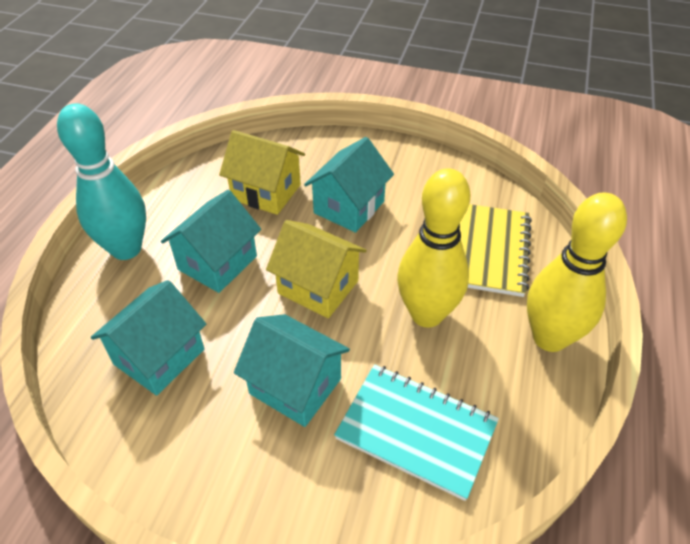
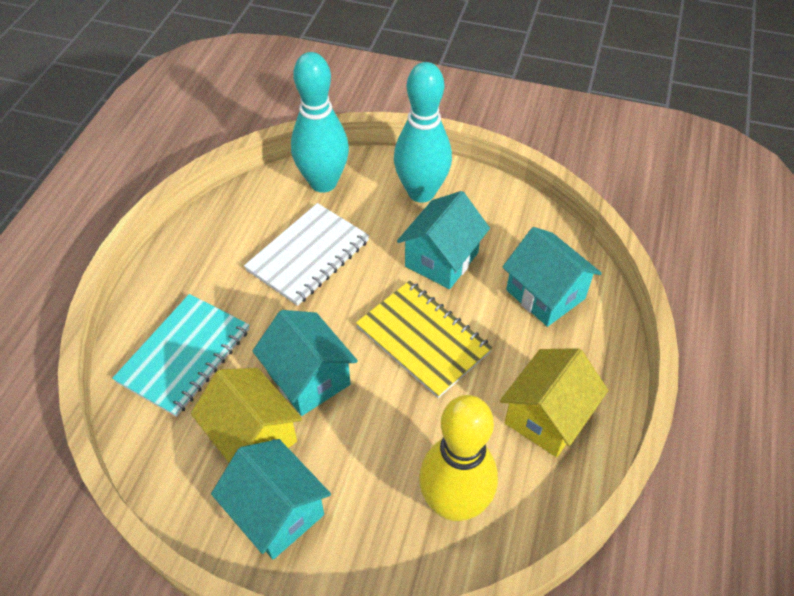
turquoise bowling pin: [57,103,146,260] = 1 -> [291,52,349,193] [394,62,452,203] = 2
white notebook: none = 0 -> [244,203,369,306] = 1
yellow bowling pin: [397,168,470,328] [527,193,627,352] = 2 -> [419,395,498,521] = 1

